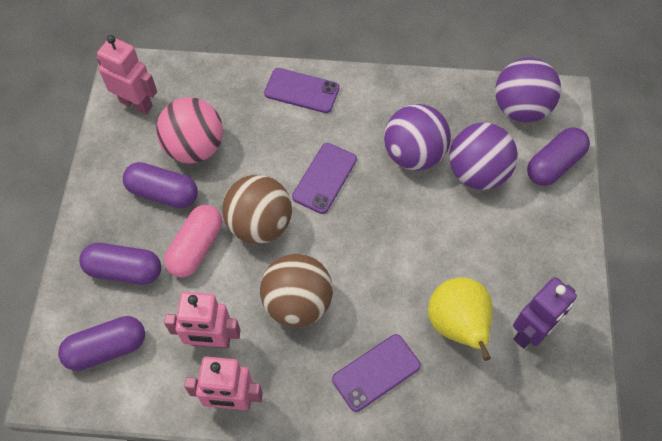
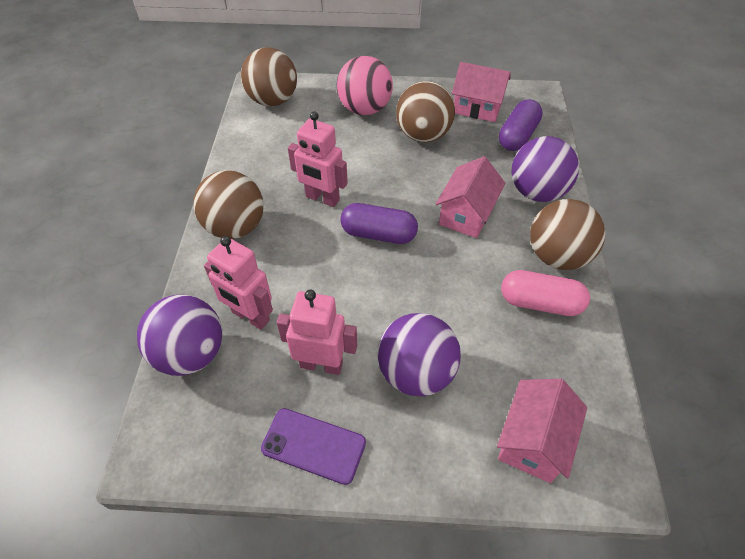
brown ball: [222,175,292,244] [260,254,333,327] = 2 -> [193,171,264,239] [241,48,297,106] [396,81,455,142] [530,199,605,270] = 4
pink house: none = 0 -> [436,156,505,238] [452,62,510,122] [497,379,587,483] = 3
purple capsule: [58,316,145,371] [79,243,161,285] [123,162,198,208] [527,127,590,186] = 4 -> [340,203,418,244] [499,99,543,151] = 2
purple phone: [264,68,339,113] [292,143,357,214] [332,334,421,412] = 3 -> [261,408,366,485] = 1
purple robot: [513,277,577,349] = 1 -> none = 0
yellow pear: [428,277,493,361] = 1 -> none = 0

